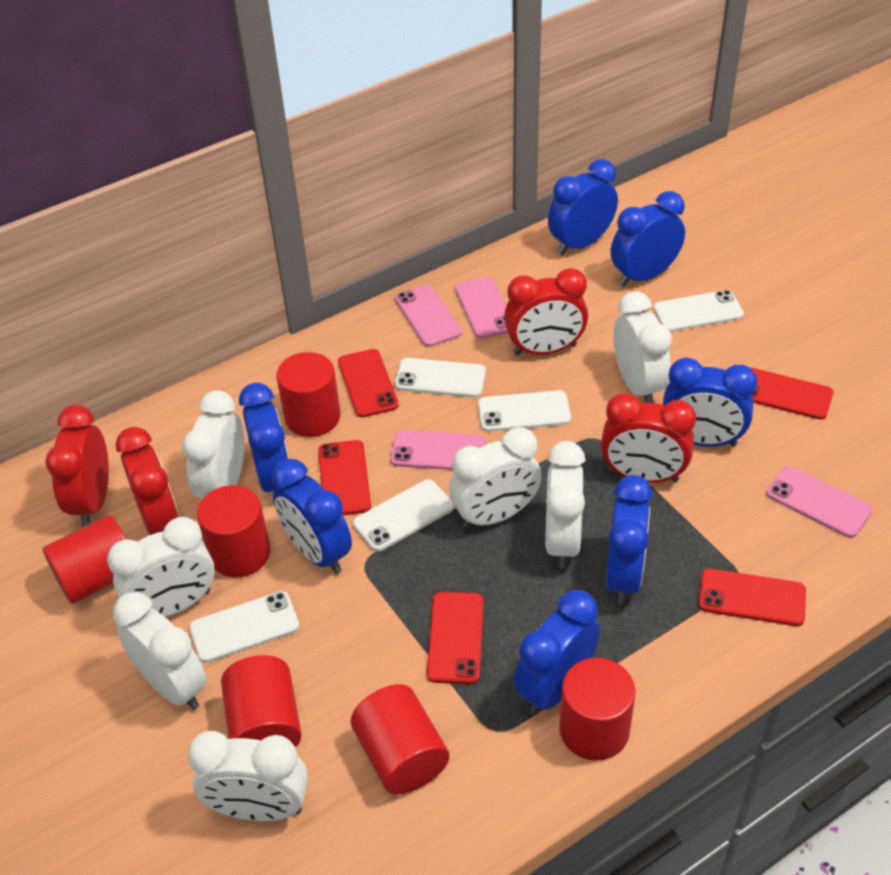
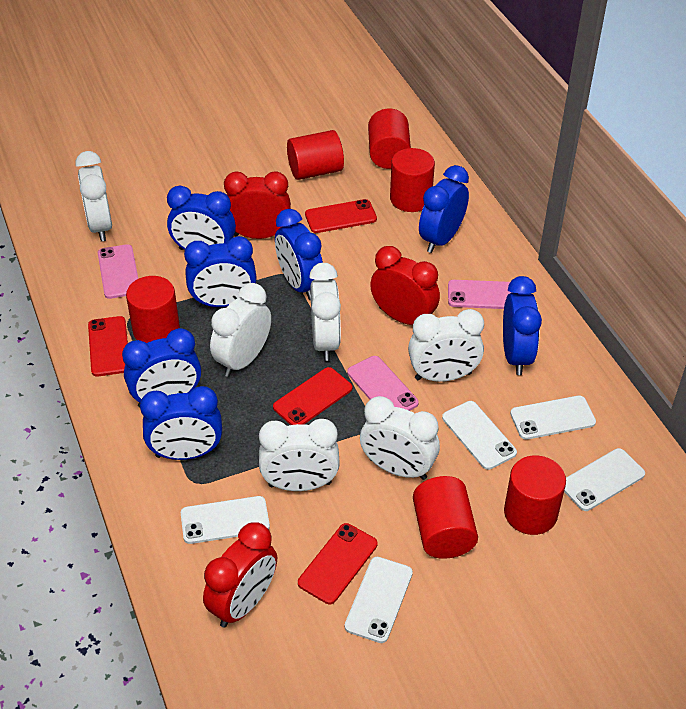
pink phone: [391,430,486,470] [395,285,462,347] [455,277,508,339] [766,466,873,538] = 4 -> [98,244,138,299] [347,356,419,411] [448,280,512,309] = 3
red clock: [45,405,109,527] [116,427,180,535] [504,268,588,355] [601,393,696,483] = 4 -> [203,522,277,628] [224,172,291,239] [370,246,440,325] = 3
red phone: [318,440,371,515] [338,349,399,417] [427,592,484,684] [699,569,806,626] [751,368,833,420] = 5 -> [88,316,128,376] [273,367,352,425] [298,523,378,604] [305,199,377,233] = 4
white clock: [107,517,215,617] [113,592,207,710] [182,390,244,499] [188,731,308,821] [449,427,542,529] [545,441,585,568] [614,291,672,403] = 7 -> [75,151,112,241] [210,283,271,377] [259,419,340,491] [309,263,341,361] [360,396,440,480] [408,309,484,382] = 6

